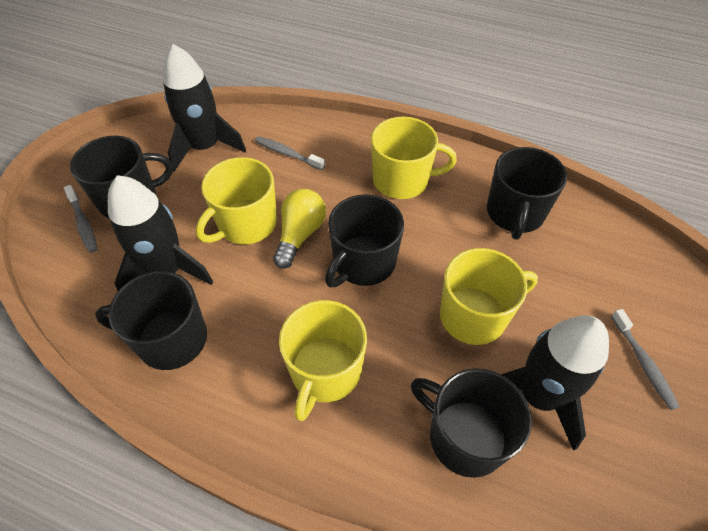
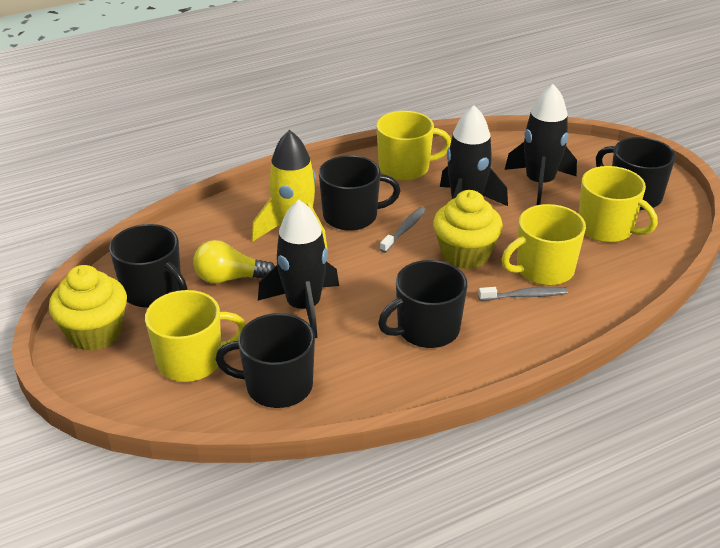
grey toothbrush: [64,185,97,253] [255,136,325,170] [611,309,680,410] = 3 -> [380,207,426,253] [478,287,568,301] = 2
yellow cupcake: none = 0 -> [49,265,127,351] [433,190,503,269] = 2
yellow rocket: none = 0 -> [252,130,328,250] = 1

